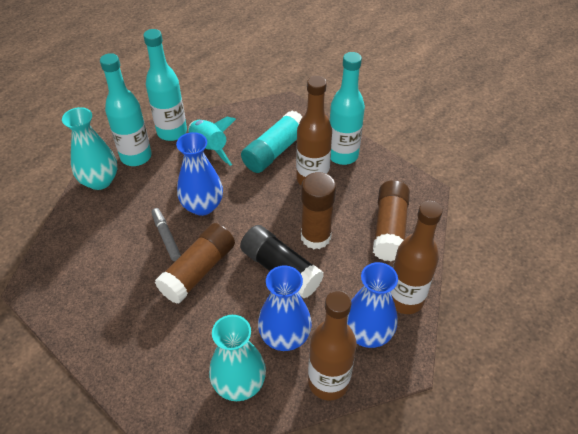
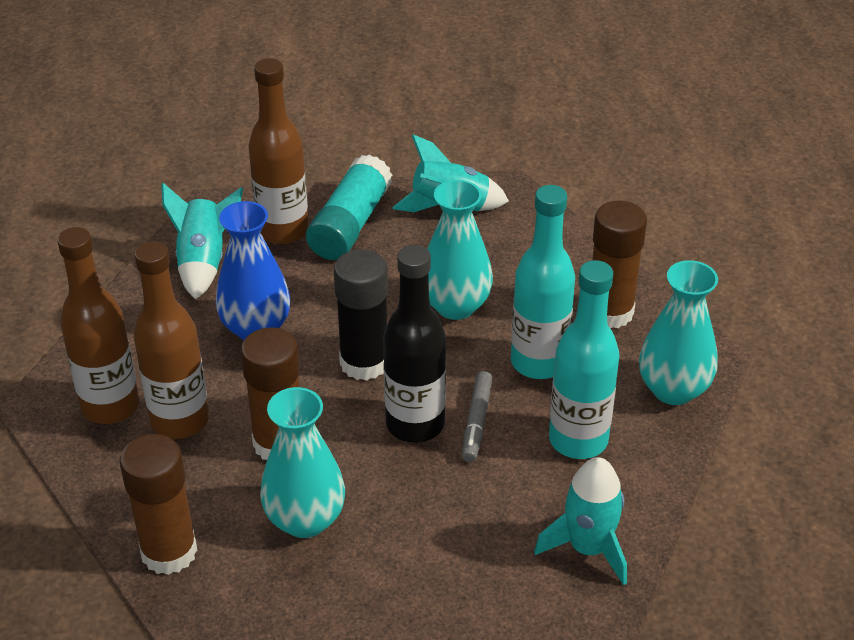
black bottle: none = 0 -> [383,245,446,443] = 1
blue vase: [176,132,223,216] [258,266,312,351] [347,262,398,348] = 3 -> [216,201,290,340] = 1
turquoise bottle: [100,53,152,166] [143,29,187,141] [329,52,365,165] = 3 -> [511,185,575,379] [549,260,620,459] = 2
turquoise rocket: [188,117,236,166] = 1 -> [161,183,243,300] [392,134,509,212] [534,457,627,585] = 3
turquoise vase: [62,107,117,190] [209,315,266,401] = 2 -> [260,387,345,538] [427,180,493,320] [639,260,718,405] = 3

